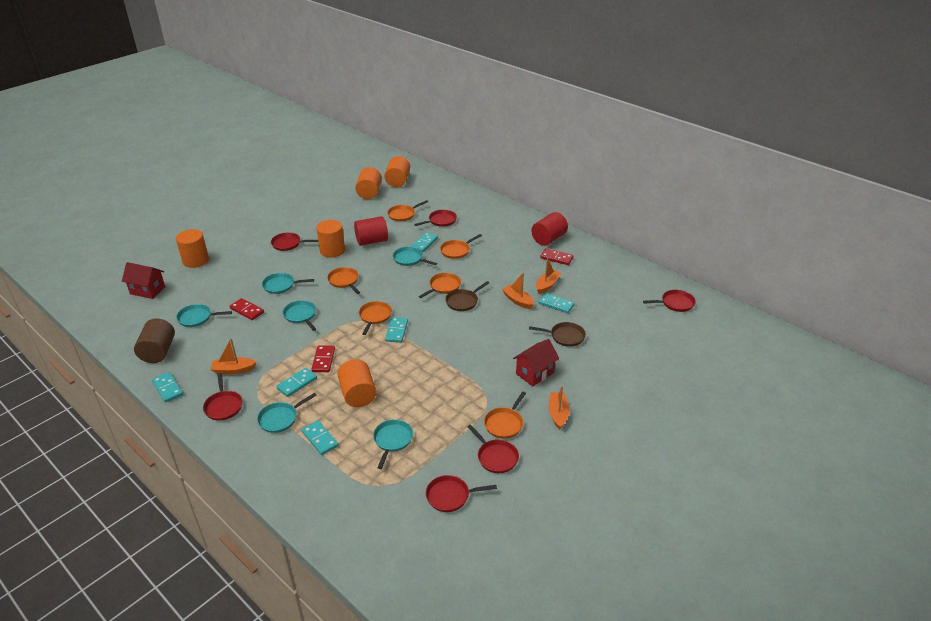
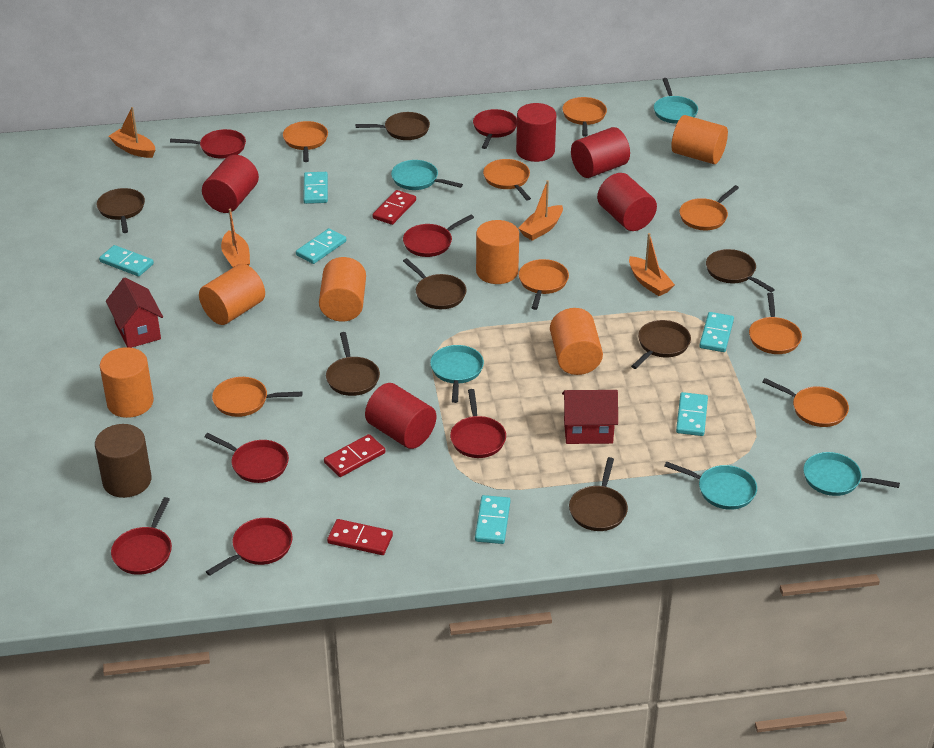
brown pan: [445,281,489,311] [529,322,586,347] = 2 -> [97,188,145,233] [326,332,380,396] [356,112,430,140] [403,258,467,309] [569,457,628,531] [631,320,691,369] [706,249,775,292] = 7
orange cylinder: [176,229,209,268] [316,220,345,258] [337,359,377,407] [355,167,382,199] [384,156,410,187] = 5 -> [100,347,154,418] [199,264,265,325] [319,257,366,322] [476,220,519,284] [550,308,603,375] [671,115,728,164] = 6
orange pan: [327,267,360,294] [359,301,392,335] [387,200,428,221] [419,273,461,298] [440,234,482,259] [484,391,526,439] = 6 -> [212,377,302,417] [283,121,328,162] [483,159,531,201] [519,259,569,310] [562,97,607,137] [679,185,739,230] [749,293,802,354] [762,378,849,427] = 8
red cylinder: [354,216,388,246] [531,212,568,246] = 2 -> [202,155,259,213] [365,383,436,449] [516,103,556,162] [571,127,630,178] [597,173,657,231] = 5
red pan: [203,373,242,421] [271,232,318,251] [414,210,457,227] [426,475,497,512] [467,425,519,473] [643,290,696,312] = 6 -> [111,497,172,575] [170,129,246,159] [205,433,289,483] [206,518,293,576] [403,215,474,257] [450,389,506,458] [473,109,517,149] = 7
turquoise pan: [176,304,232,327] [257,393,317,433] [262,273,314,294] [283,300,316,331] [373,419,413,469] [393,247,437,266] = 6 -> [391,160,463,190] [430,345,484,403] [654,78,698,124] [664,461,757,510] [803,452,900,496] = 5

